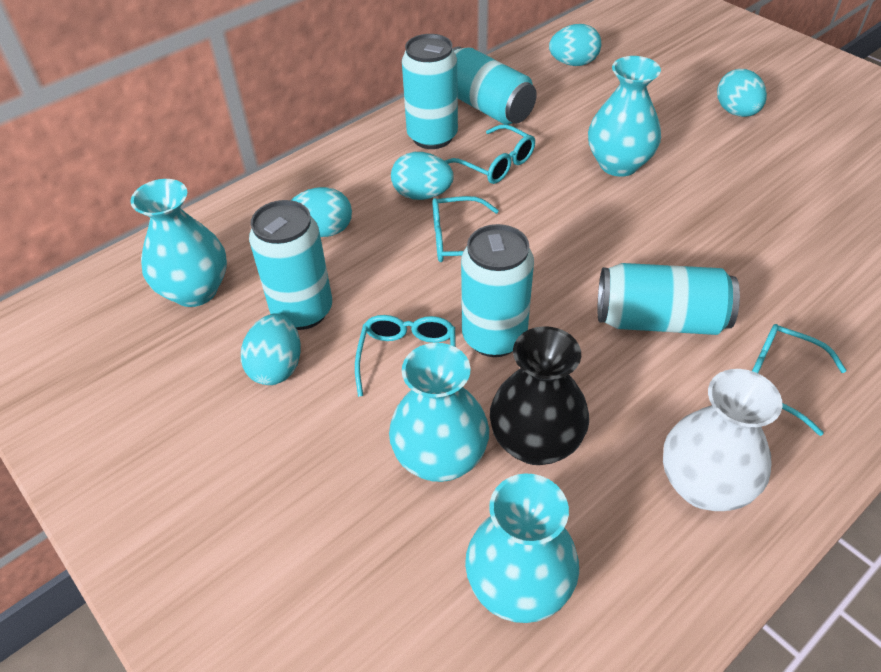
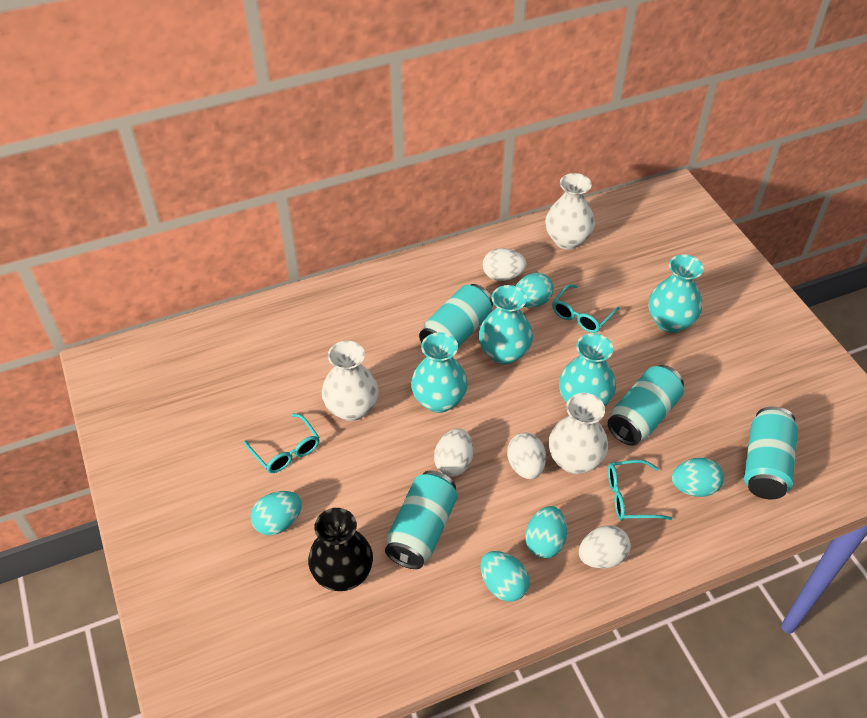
turquoise can: [249,200,332,330] [402,34,458,149] [452,46,537,125] [461,224,534,357] [598,263,740,335] = 5 -> [385,470,458,569] [419,284,493,348] [608,365,684,446] [744,406,798,499] = 4
turquoise glasses: [355,315,456,397] [433,196,499,262] [445,124,535,184] [752,324,847,436] = 4 -> [244,413,320,473] [552,284,620,333] [608,460,673,521] = 3
white egg: none = 0 -> [434,428,473,477] [483,248,527,281] [507,432,546,479] [579,525,631,568] = 4
white vase: [663,369,783,511] = 1 -> [321,341,379,421] [545,173,595,250] [549,393,608,474] = 3

